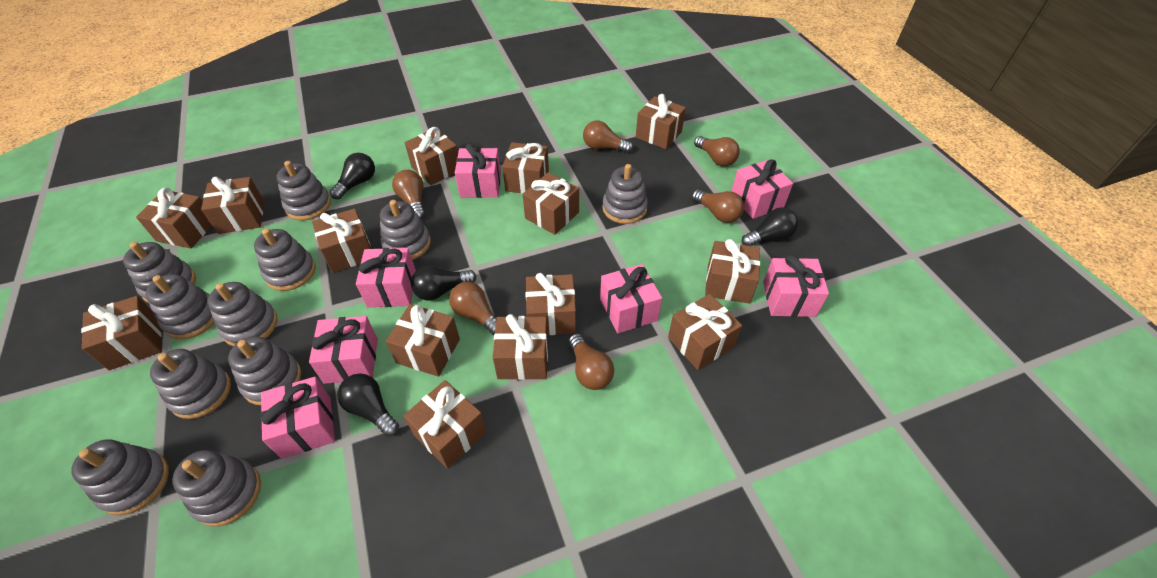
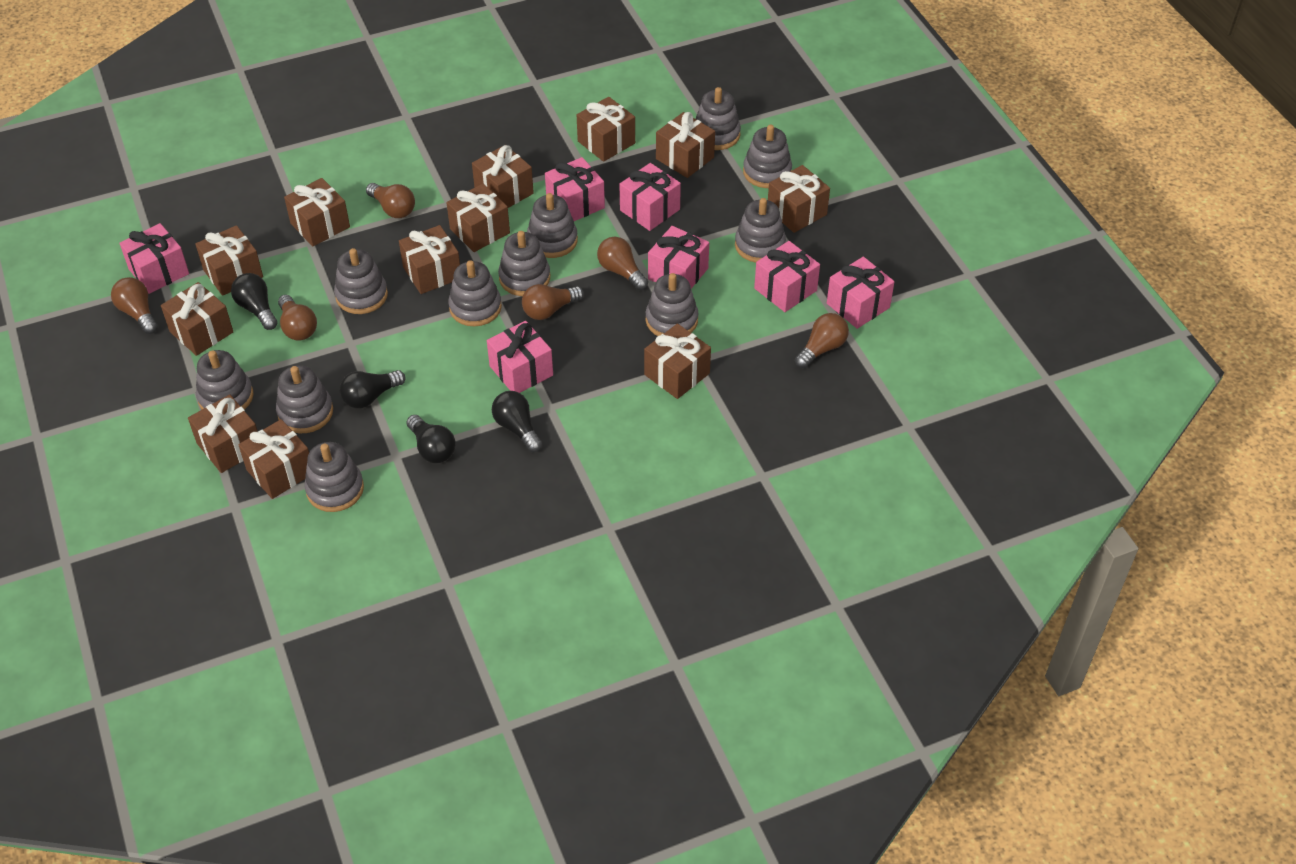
brown gift: [81,296,162,370] [136,187,212,249] [201,177,264,234] [312,208,371,273] [386,304,460,377] [404,380,487,469] [405,127,458,185] [493,314,548,380] [502,142,549,194] [523,172,579,235] [525,273,576,335] [636,94,686,149] [668,294,742,370] [705,239,760,304] = 14 -> [161,282,233,356] [188,394,258,473] [195,225,263,296] [238,419,309,499] [284,178,350,246] [399,225,460,294] [447,184,510,252] [472,145,534,208] [577,97,635,162] [644,324,711,399] [656,112,715,178] [768,165,830,233] = 12

